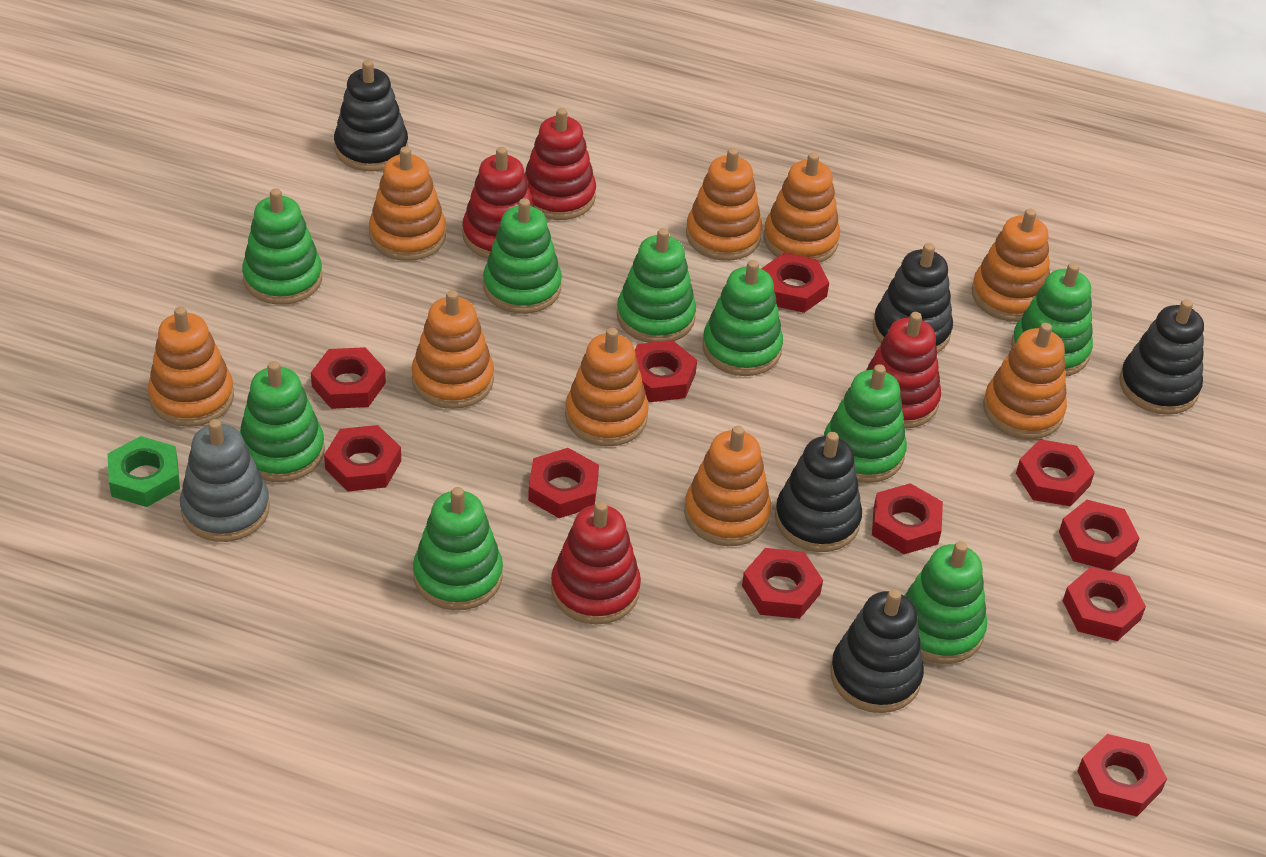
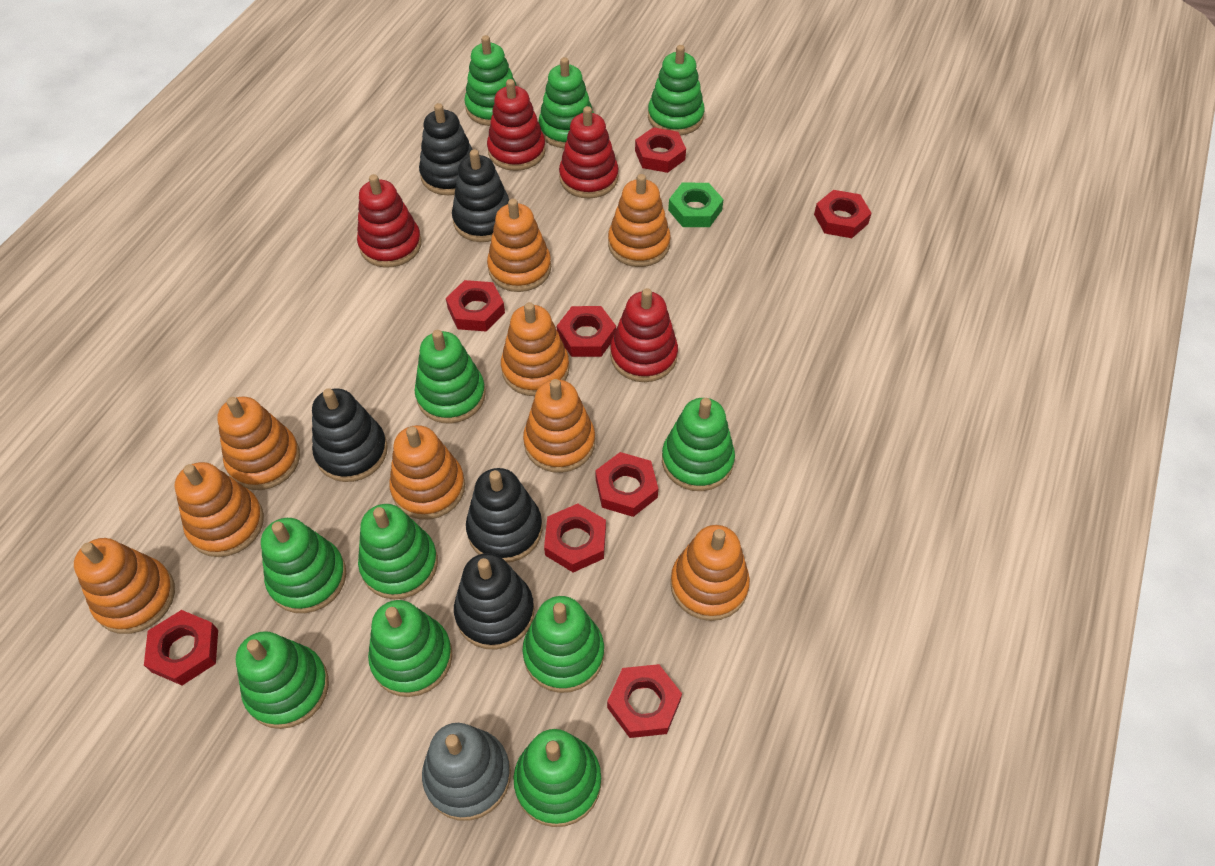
green stacking toy: [240,361,325,482] [242,188,322,305] [413,487,503,610] [483,198,562,314] [617,228,696,343] [702,260,783,376] [824,364,907,483] [904,541,987,664] [1011,263,1093,376] = 9 -> [236,631,329,729] [261,518,346,613] [358,504,438,599] [368,600,453,697] [415,330,486,424] [465,35,517,126] [514,729,601,827] [523,596,604,693] [538,57,594,148] [648,45,705,135] [662,398,735,491] = 11
red nut: [311,347,386,409] [324,425,401,492] [528,448,599,518] [635,340,697,402] [742,548,823,619] [761,253,829,313] [872,483,943,554] [1016,439,1095,507] [1059,500,1139,571] [1063,567,1146,641] [1077,734,1167,817] = 11 -> [144,610,218,685] [446,280,505,332] [544,504,606,572] [556,306,616,357] [595,452,658,517] [607,664,682,738] [635,127,686,173] [814,190,872,238] = 8

